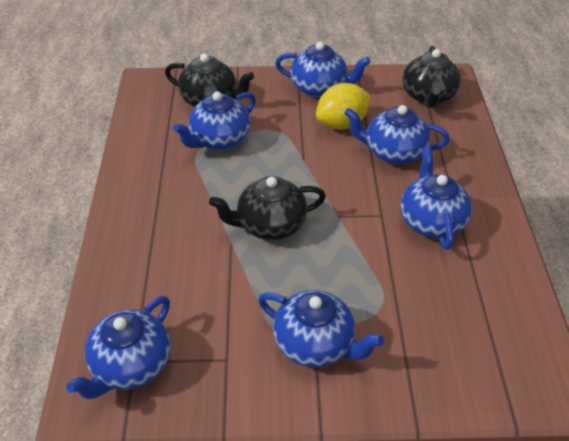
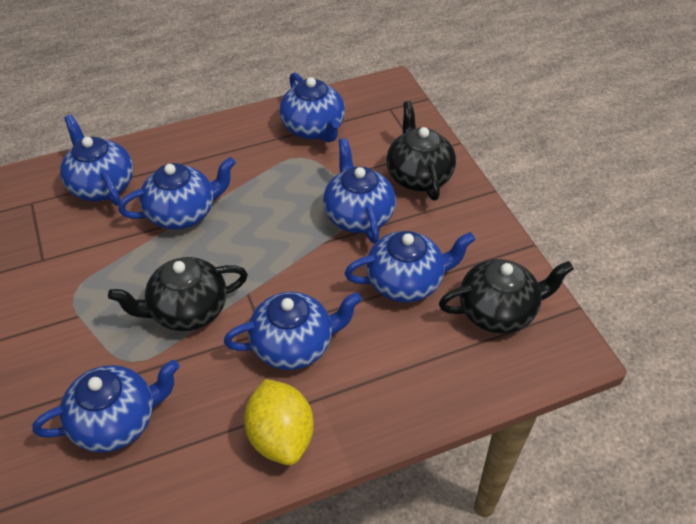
blue teapot: [66,296,170,399] [173,92,256,150] [258,290,384,367] [275,42,371,98] [344,105,450,164] [401,146,472,250] = 6 -> [32,360,180,453] [60,115,133,206] [118,157,236,230] [224,292,362,370] [279,72,345,142] [323,138,396,243] [345,231,475,303] = 7

